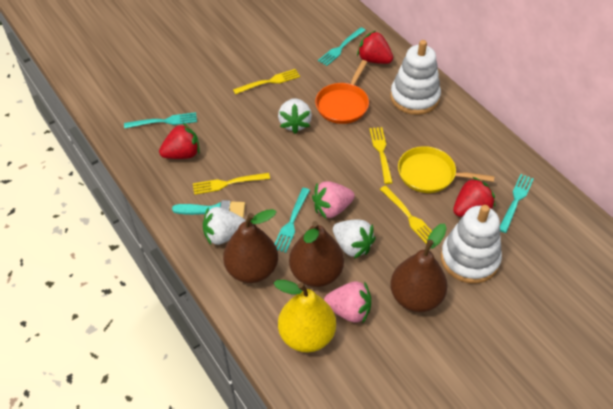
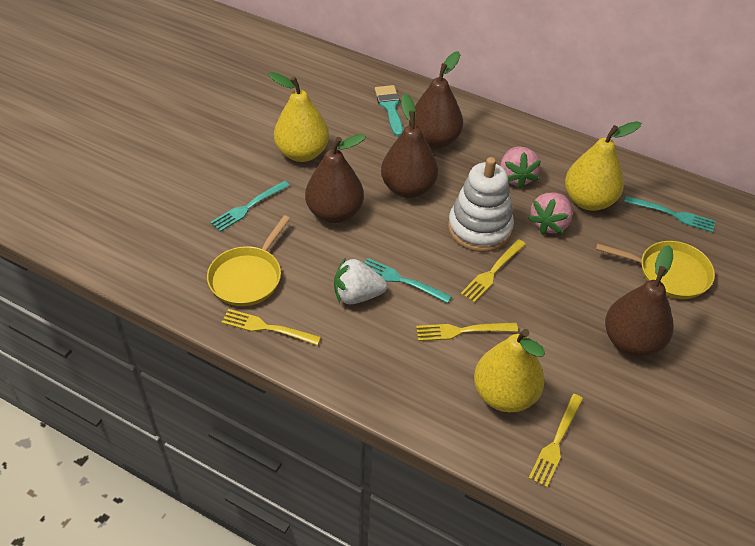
brown pear: [223,209,278,283] [289,221,344,287] [390,224,448,312] = 3 -> [305,134,366,223] [381,94,438,198] [409,51,463,149] [605,245,674,357] = 4
orange pan: [315,60,369,124] = 1 -> none = 0
red strawberry: [159,123,200,159] [357,31,393,64] [453,177,495,217] = 3 -> none = 0
turquoise fork: [124,112,197,129] [275,188,310,253] [318,27,366,66] [500,174,534,233] = 4 -> [210,181,290,232] [364,258,452,303] [624,196,716,233] = 3
white stacking toy: [390,40,441,115] [441,205,502,284] = 2 -> [448,157,514,252] = 1
white strawberry: [203,207,246,245] [278,98,312,134] [333,220,376,259] = 3 -> [334,257,387,304] = 1
yellow pan: [398,146,495,193] = 1 -> [207,215,290,306] [596,241,715,299] = 2
yellow pear: [274,280,336,353] = 1 -> [268,72,329,162] [474,329,545,412] [565,121,641,211] = 3

